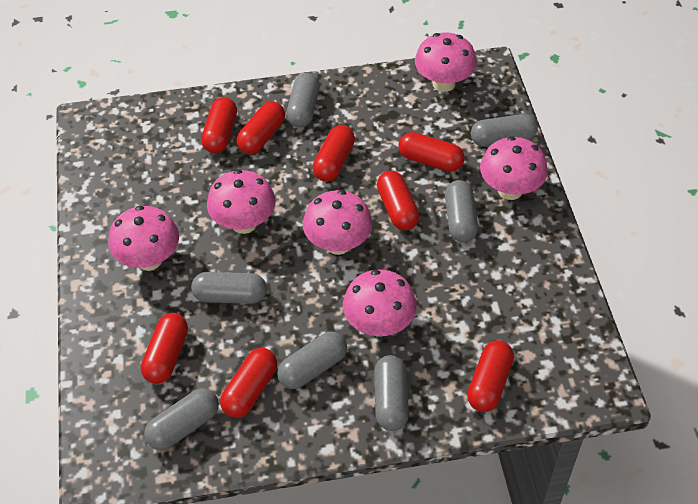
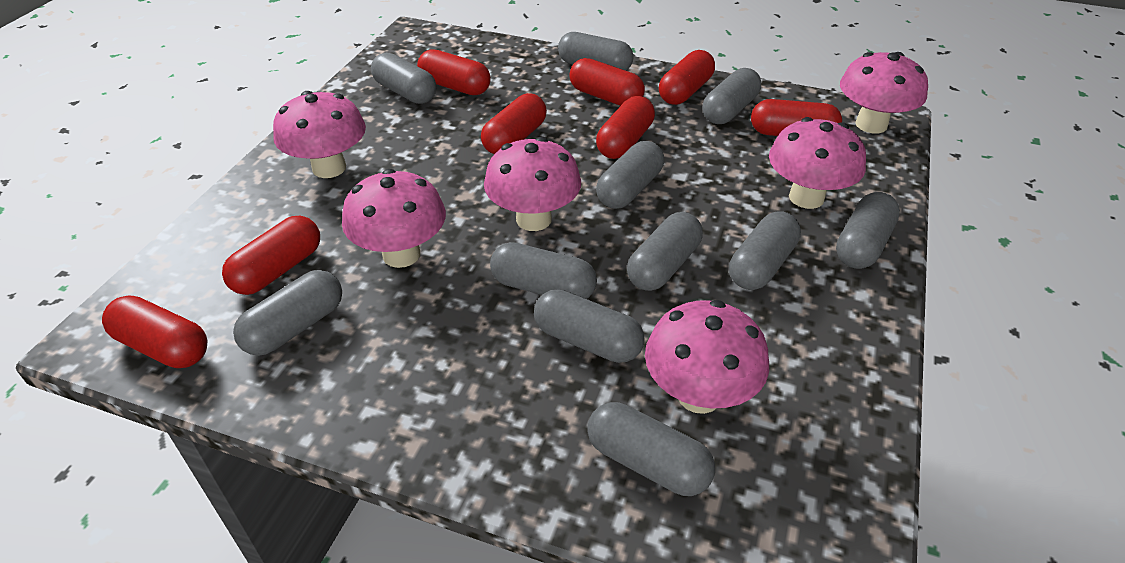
grey capsule: [144,388,219,450] [191,272,267,304] [277,332,347,389] [286,73,320,127] [374,355,409,431] [445,180,478,242] [471,114,538,147] = 7 -> [233,270,342,356] [371,53,436,104] [490,242,597,299] [534,289,644,363] [558,32,634,71] [587,402,715,496] [596,141,664,209] [627,212,703,291] [703,68,761,124] [729,211,801,290] [836,192,900,269] = 11

